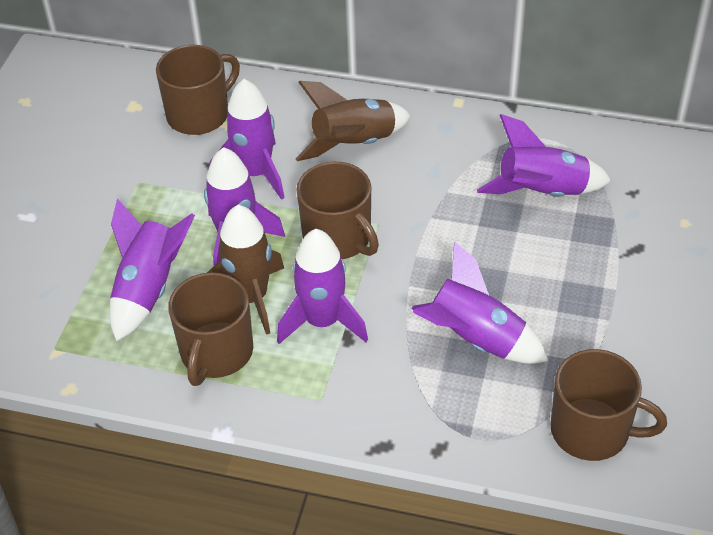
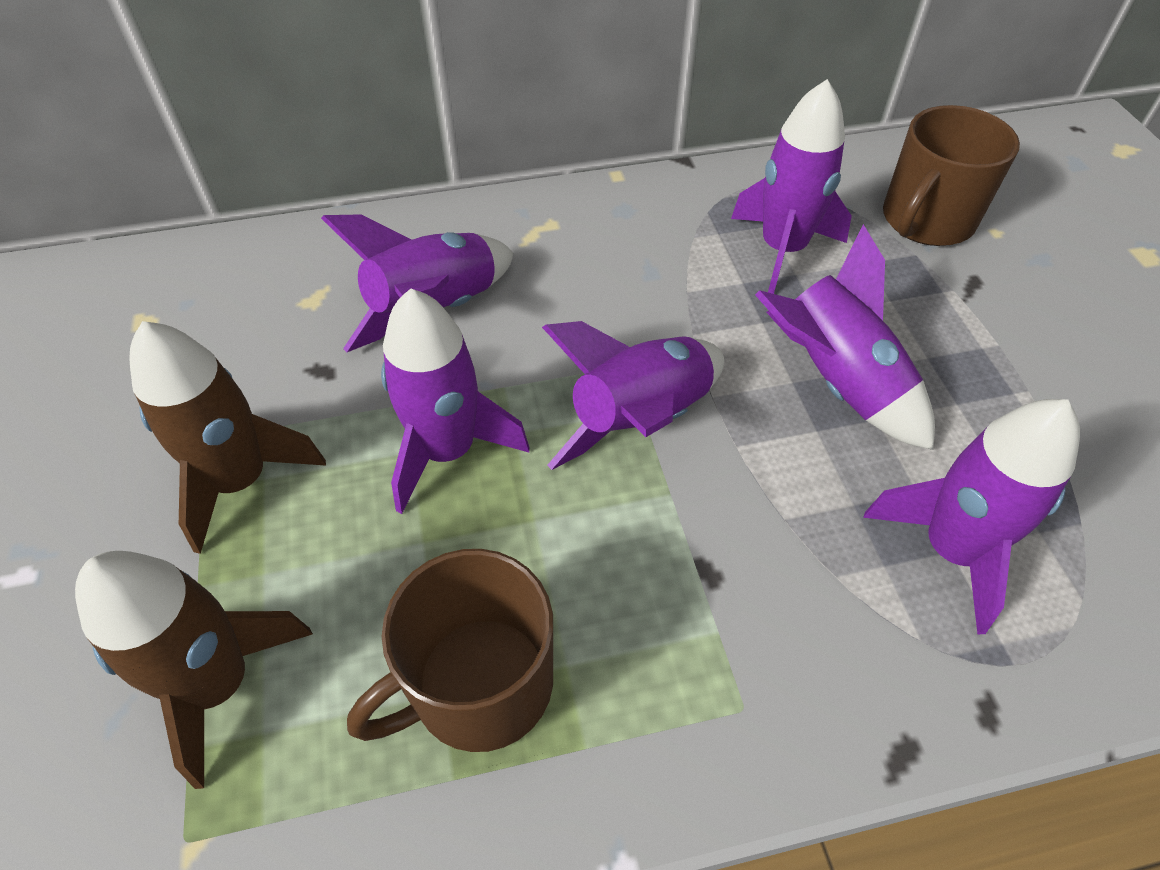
brown mug: [156,45,240,135] [168,272,253,386] [297,162,379,259] [550,349,667,461] = 4 -> [347,549,553,752] [883,105,1020,246] = 2

